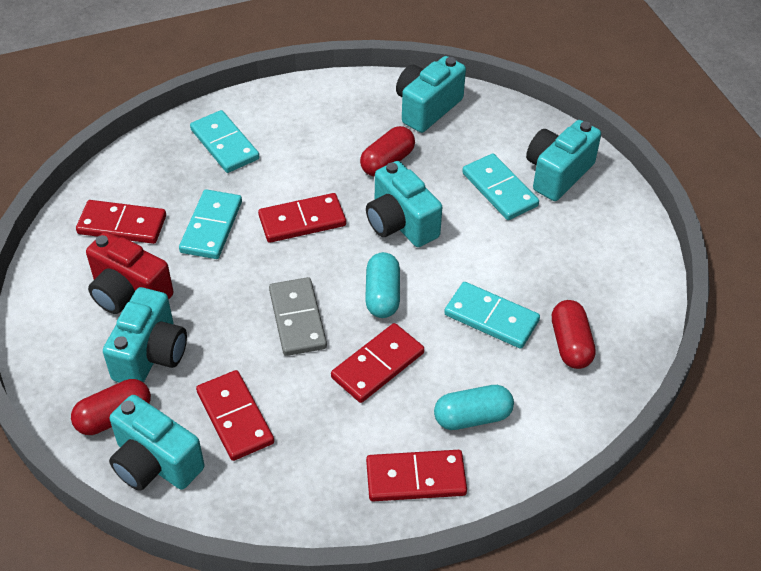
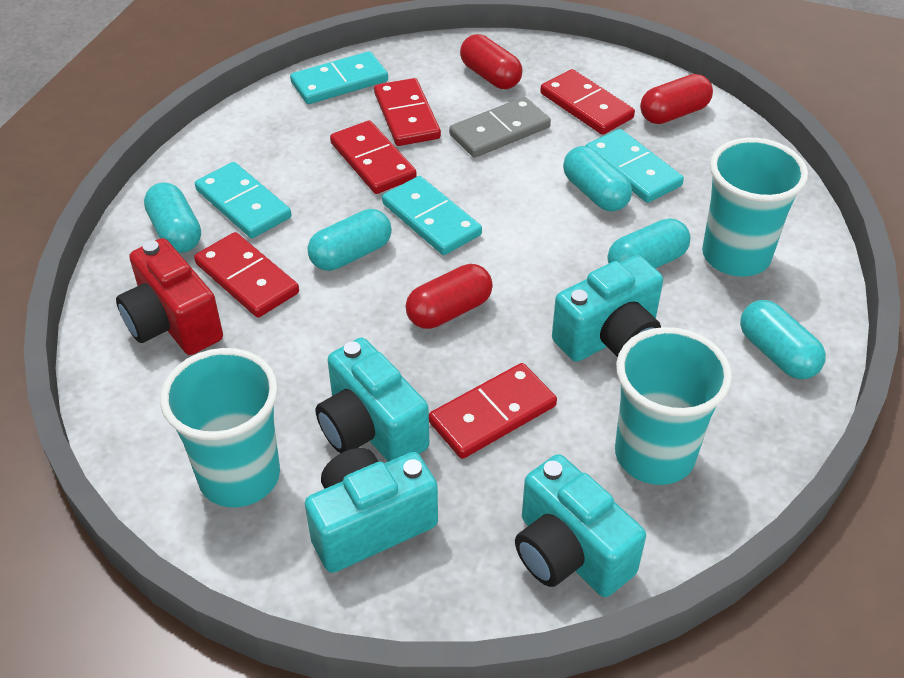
turquoise camera: [103,287,187,383] [109,395,205,491] [366,161,442,247] [396,56,466,133] [526,120,601,201] = 5 -> [305,448,438,573] [316,338,429,462] [515,454,646,597] [552,255,663,362] = 4
turquoise capsule: [365,252,400,318] [434,385,514,430] = 2 -> [144,182,201,253] [308,209,392,271] [563,146,632,211] [608,218,690,269] [740,300,826,379] = 5
turquoise cup: none = 0 -> [160,348,280,507] [615,327,732,485] [702,138,808,277] = 3

